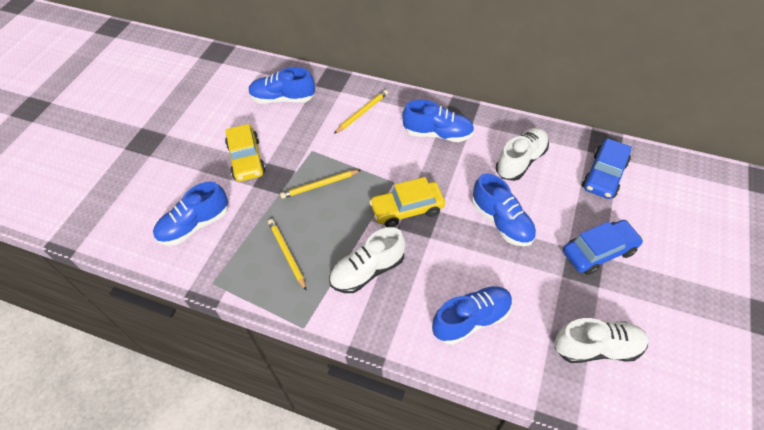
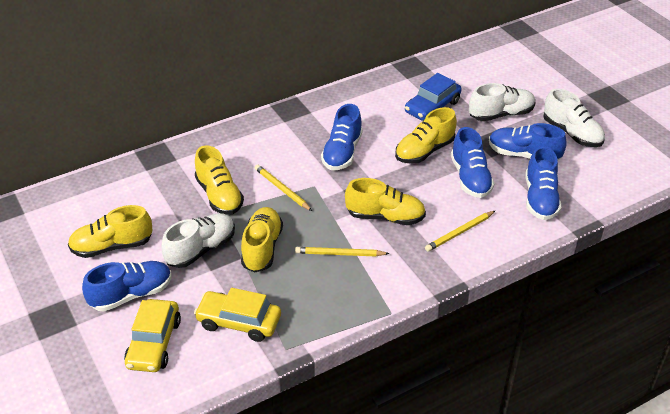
blue car: [563,220,643,275] [582,138,632,199] = 2 -> [405,73,461,121] = 1
yellow shoe: none = 0 -> [68,205,152,258] [195,145,244,215] [241,207,283,273] [345,178,426,225] [395,107,457,164] = 5

